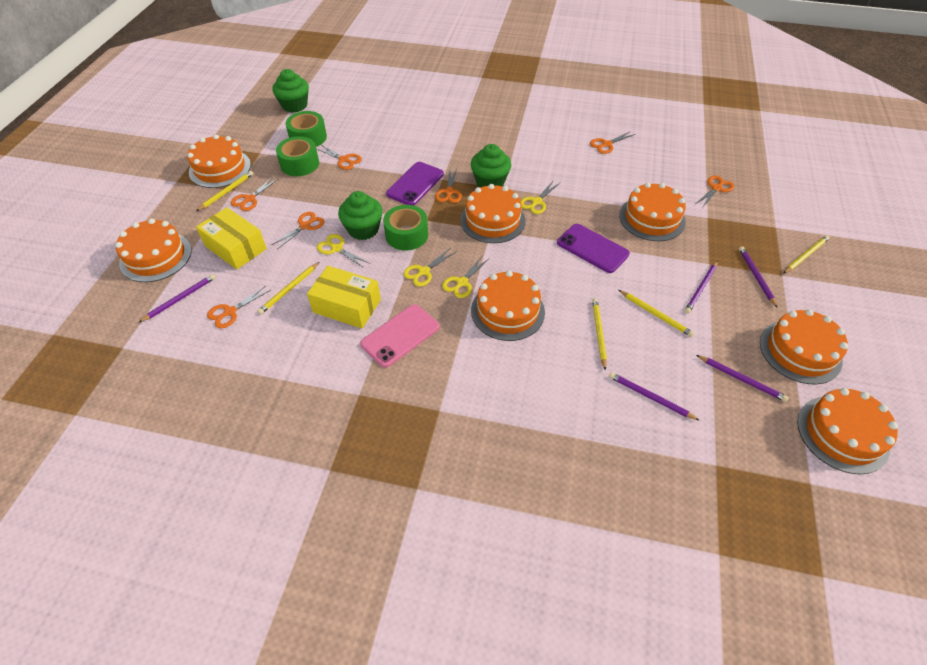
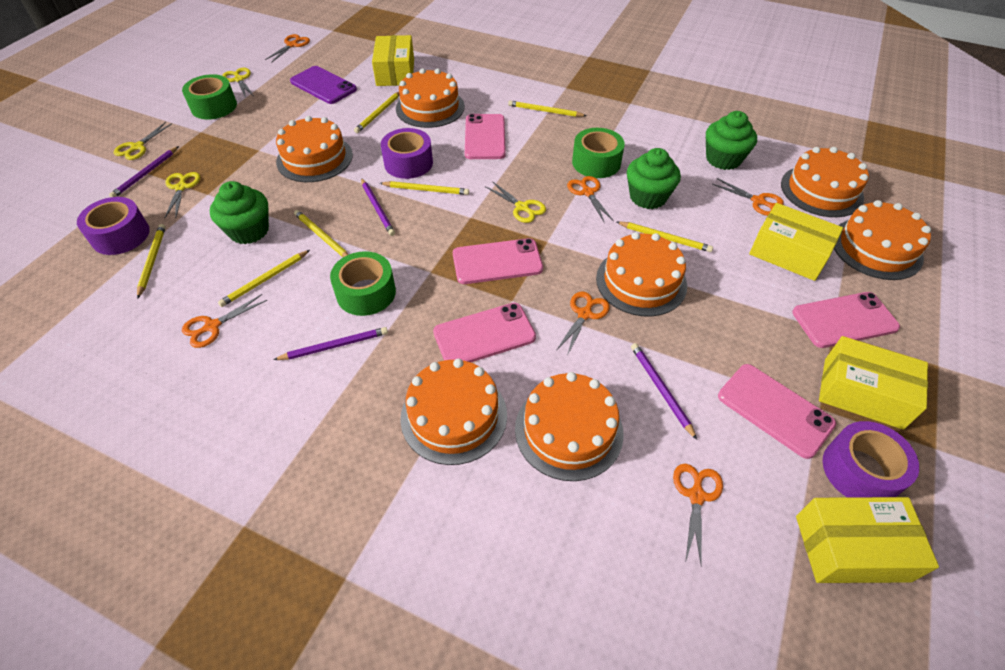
orange scissors: [207,286,271,328] [231,177,278,211] [271,212,325,249] [317,144,362,170] [435,168,462,203] [590,131,636,154] [696,176,734,207] = 7 -> [182,294,267,348] [265,34,310,63] [556,291,610,356] [567,176,614,223] [673,464,723,566] [712,178,784,216] = 6
pink phone: [360,304,440,368] = 1 -> [433,303,536,362] [453,238,543,284] [465,114,506,159] [718,364,836,459] [792,292,900,348] = 5
purple pencil: [138,274,216,323] [609,372,700,421] [685,261,718,314] [696,355,789,402] [739,246,777,307] = 5 -> [109,146,179,197] [273,327,388,360] [361,178,395,236] [631,343,697,440] = 4
purple phone: [386,162,444,205] [557,224,630,273] = 2 -> [290,66,357,104] = 1
purple tape: none = 0 -> [77,197,150,255] [381,128,433,179] [823,421,919,498] = 3
yellow box: [196,207,267,269] [307,266,381,329] = 2 -> [372,35,414,86] [749,203,843,281] [796,497,939,583] [819,336,928,430] = 4
yellow pencil: [196,171,253,211] [258,262,319,314] [592,298,607,370] [619,290,694,337] [783,235,830,274] = 5 -> [137,224,166,299] [218,250,310,307] [294,210,349,257] [354,92,399,133] [380,181,469,195] [508,100,587,117] [617,221,713,252] = 7

